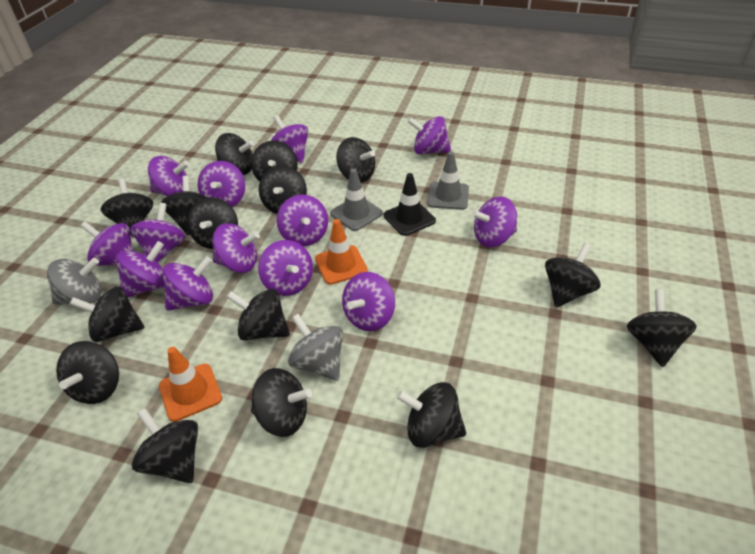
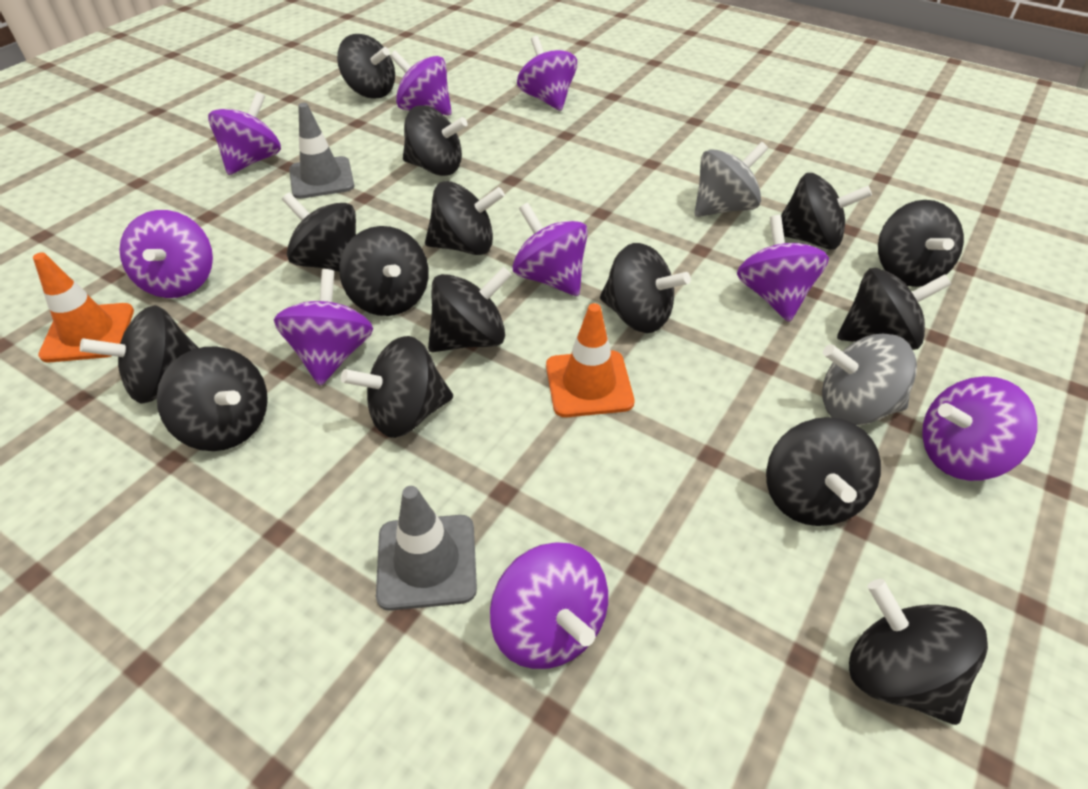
black traffic cone: [384,173,436,236] = 1 -> none = 0
purple spinning top: [81,221,133,266] [116,241,165,297] [130,203,185,263] [148,156,190,196] [163,256,213,311] [198,161,245,207] [212,223,260,273] [258,240,313,296] [271,115,308,163] [277,194,328,246] [342,272,395,331] [408,116,451,154] [471,197,517,247] = 13 -> [119,210,213,298] [208,92,281,175] [274,269,373,386] [390,50,452,116] [490,542,608,669] [512,203,588,296] [517,36,577,111] [737,215,829,322] [922,376,1037,481] = 9

